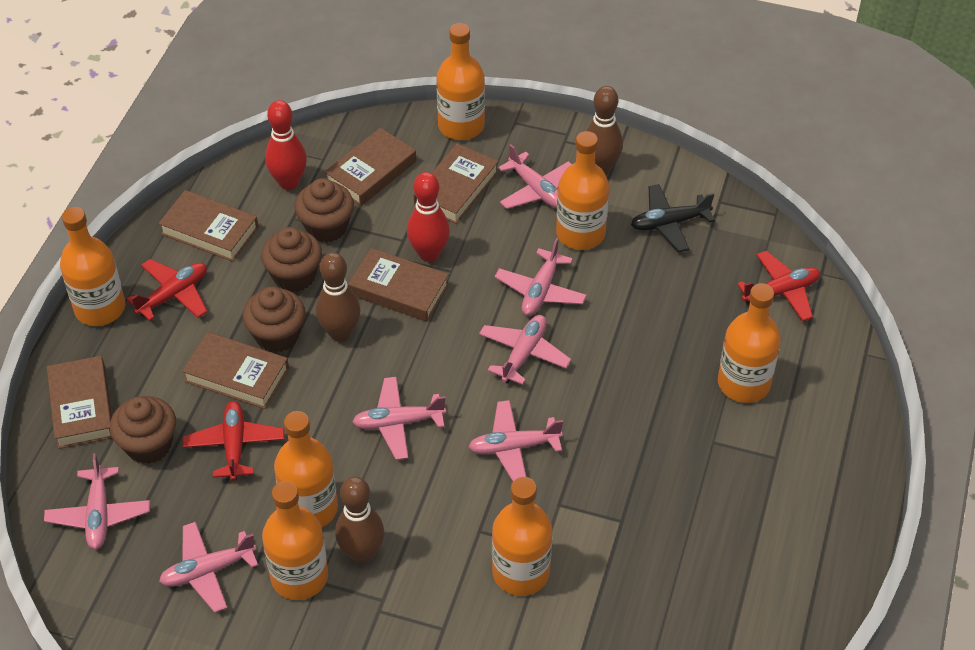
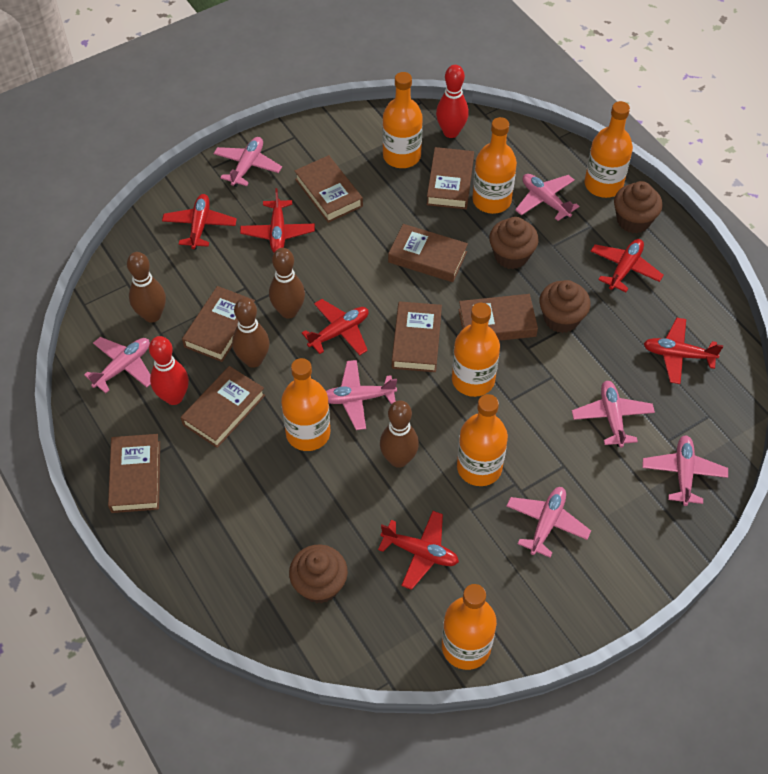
black plane: [631,184,715,252] = 1 -> none = 0
brown book: [47,356,112,449] [158,190,259,262] [182,332,289,409] [324,128,416,206] [348,248,449,321] [414,143,499,224] = 6 -> [108,434,160,513] [181,366,265,448] [182,286,255,362] [295,155,363,223] [388,224,468,282] [392,301,442,372] [427,147,474,209] [458,294,538,341] = 8
brown bowling pin: [316,252,360,342] [335,476,384,564] [586,86,623,175] = 3 -> [127,252,166,323] [232,298,269,368] [269,248,305,319] [380,401,419,468] = 4
red plane: [127,259,207,321] [183,401,284,481] [737,251,820,321] = 3 -> [162,194,237,250] [240,188,315,252] [302,299,369,356] [378,511,459,590] [591,239,664,292] [644,318,723,384] = 6

